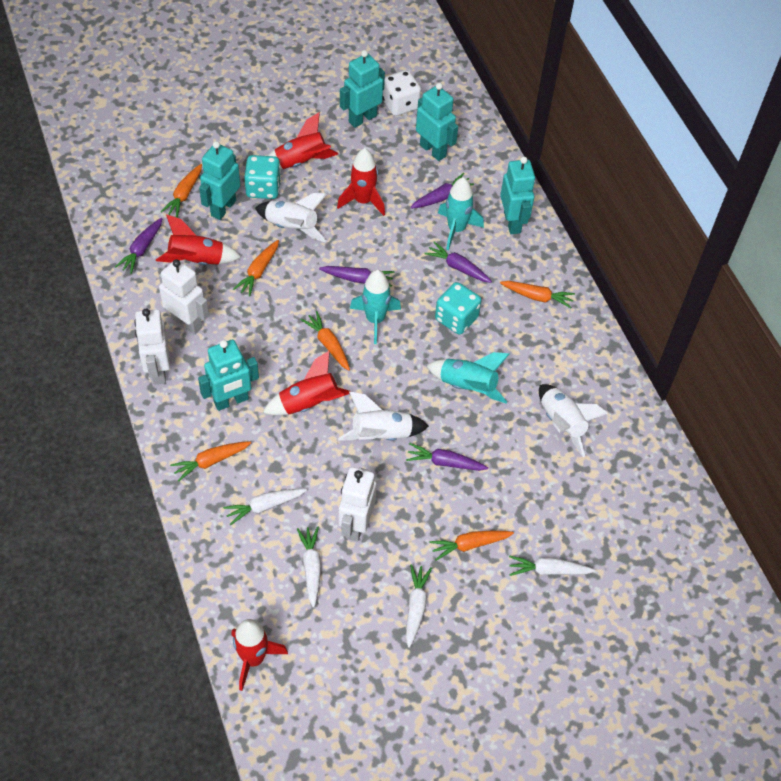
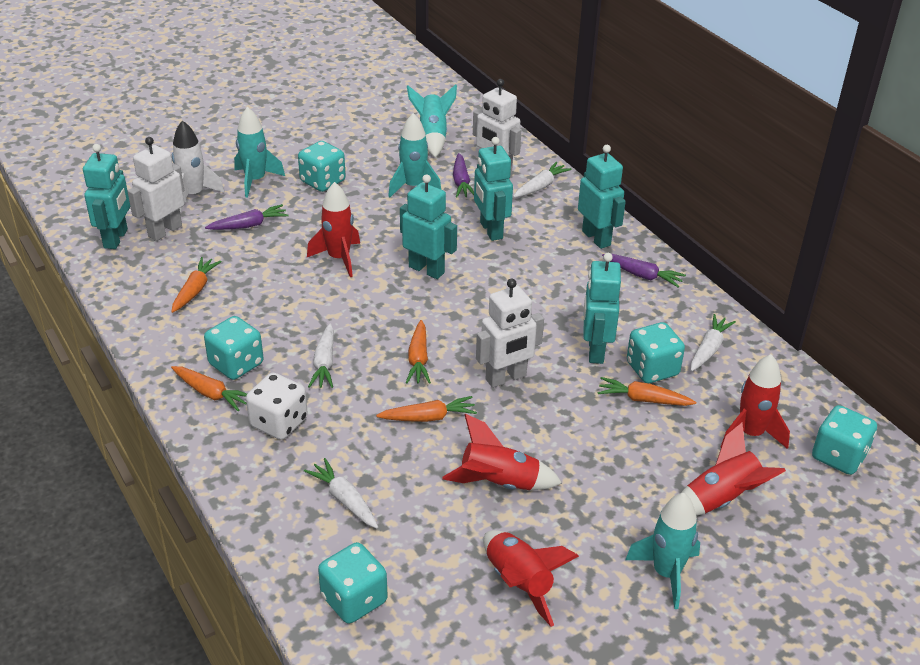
orange carrot: [161,164,202,218] [170,441,251,482] [233,240,279,297] [301,311,350,371] [429,531,514,561] [500,281,575,308] = 6 -> [171,257,222,313] [171,366,247,412] [376,396,477,422] [406,320,431,384] [597,377,696,406] = 5
purple carrot: [115,218,163,274] [319,266,394,287] [406,443,488,471] [410,173,474,209] [424,242,492,283] = 5 -> [205,204,288,230] [453,153,474,198] [602,254,686,288] = 3
turquoise dice: [244,155,281,199] [435,282,481,335] = 2 -> [204,316,264,380] [298,141,346,192] [318,542,387,624] [627,322,685,383] [812,405,877,475] = 5
turquoise rocket: [350,270,401,344] [426,352,509,404] [438,177,484,250] = 3 -> [234,107,285,198] [388,113,441,197] [407,84,457,157] [625,493,700,609] = 4
white rocket: [255,193,327,242] [338,392,429,441] [539,384,608,457] = 3 -> [172,120,225,212] = 1

